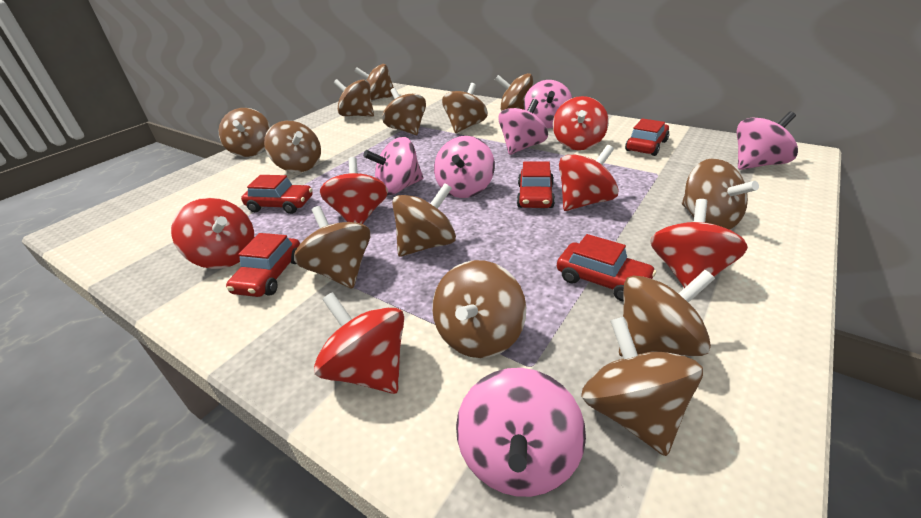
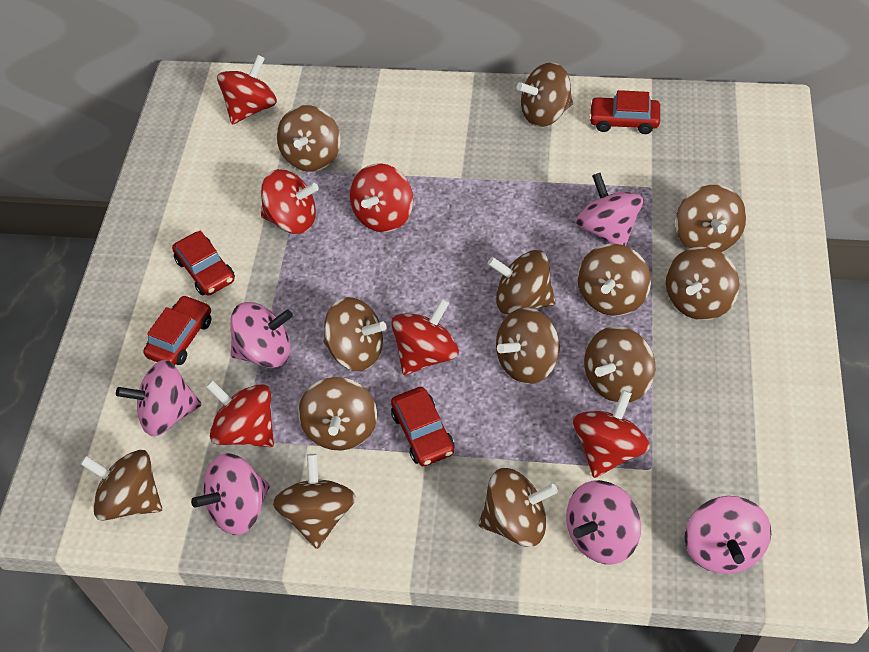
red car: [226,233,300,297] [241,175,313,214] [517,161,555,208] [557,234,656,302] [625,118,669,156] = 5 -> [143,295,211,365] [172,231,235,296] [391,387,454,466] [589,90,660,134] = 4

